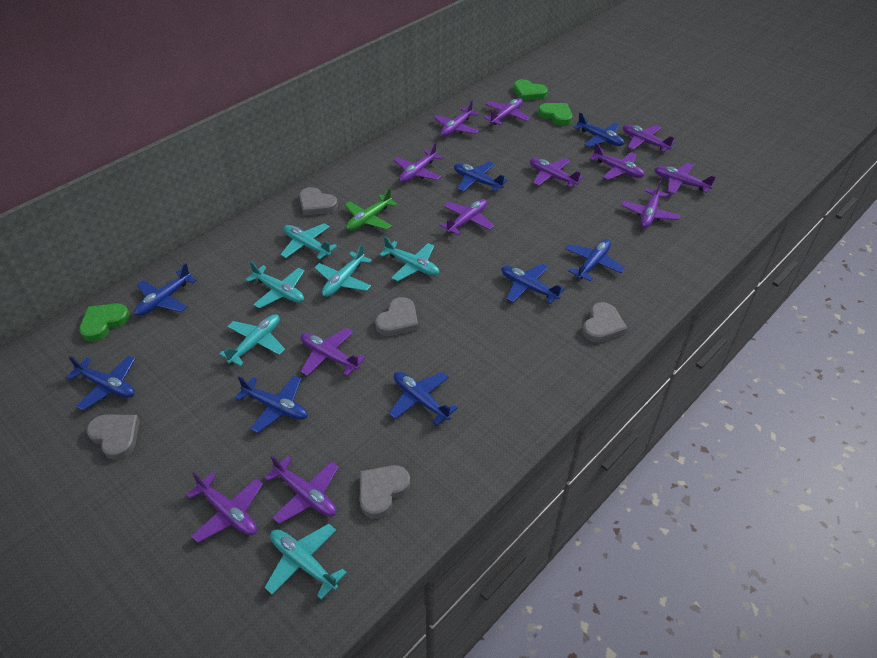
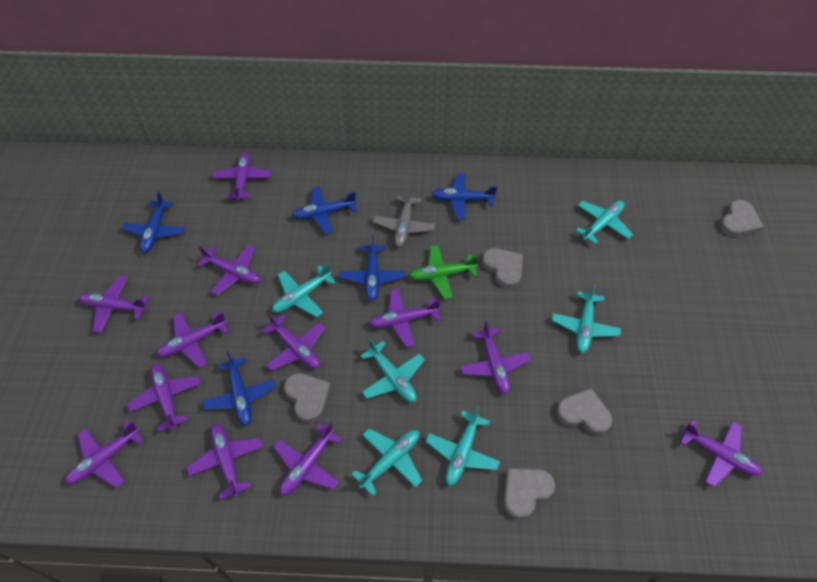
blue plane: [66,355,135,410] [134,263,197,316] [235,376,308,433] [389,372,458,426] [454,162,507,192] [502,263,564,304] [565,239,625,281] [574,113,624,147] = 8 -> [122,191,185,253] [202,351,276,426] [292,187,357,234] [340,235,405,301] [431,173,497,220] = 5
green heart: [79,303,130,342] [514,79,548,101] [538,103,572,126] = 3 -> none = 0
grey plane: none = 0 -> [373,187,435,247] = 1

